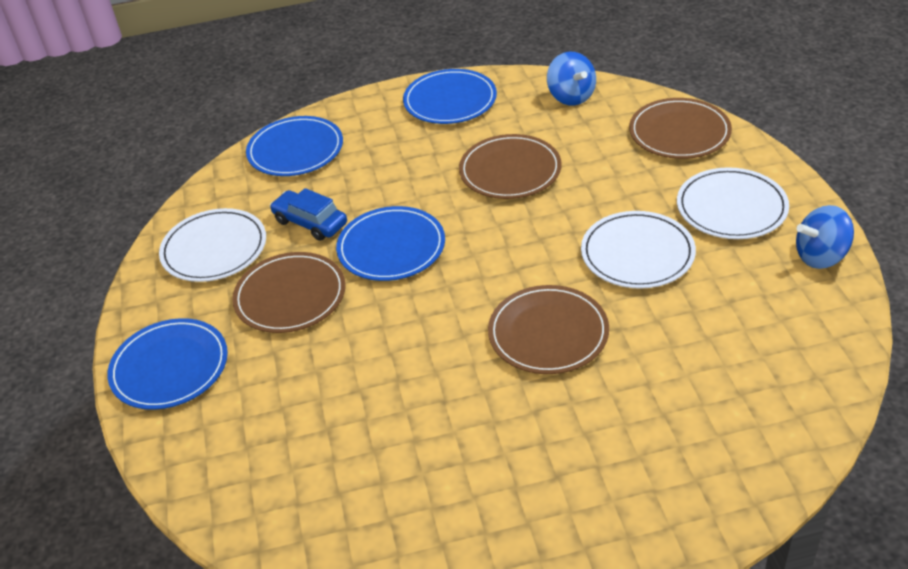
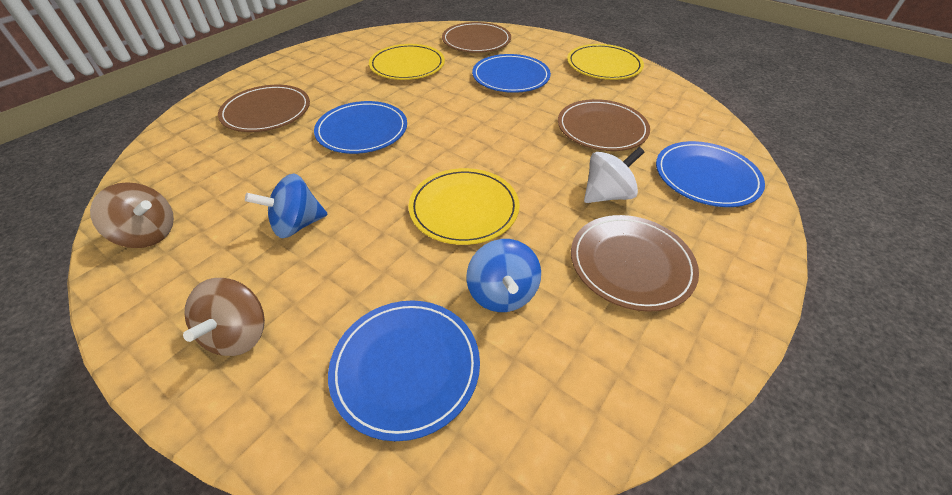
blue car: [270,188,347,241] = 1 -> none = 0
brown spinning top: none = 0 -> [90,182,174,248] [183,278,265,356] = 2
white plate: [159,208,266,282] [581,211,696,289] [677,167,789,239] = 3 -> none = 0
white spinning top: none = 0 -> [584,147,645,203] = 1
yellow plate: none = 0 -> [369,44,445,80] [408,168,520,245] [567,44,644,80] = 3

